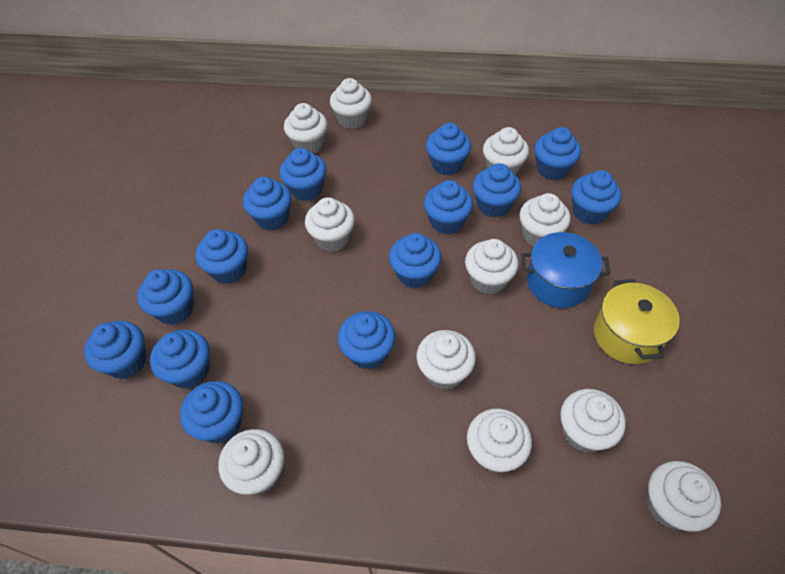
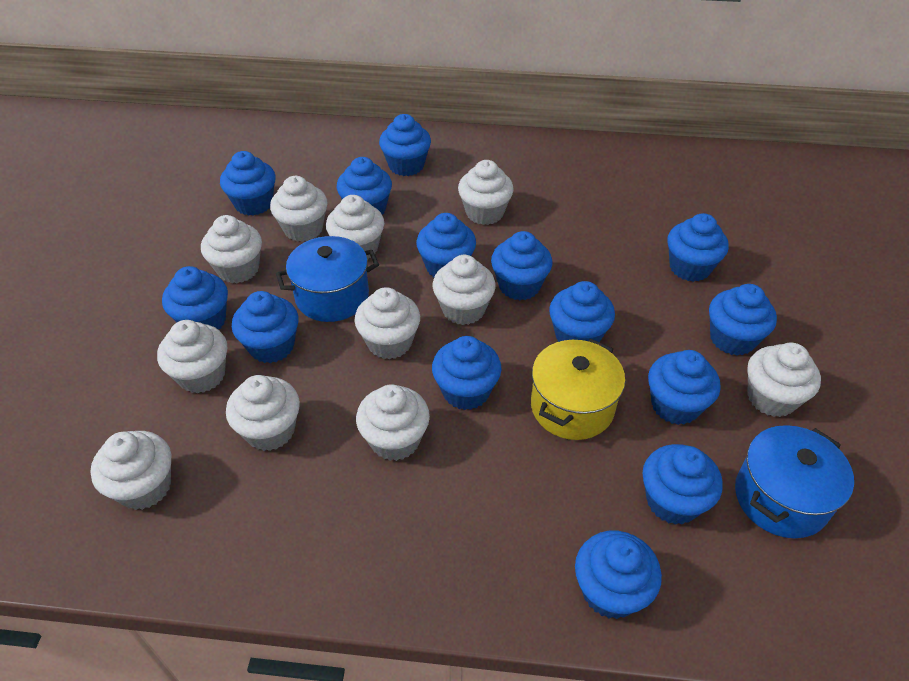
blue pot: [521,232,611,308] = 1 -> [276,236,379,322] [735,425,854,538] = 2

